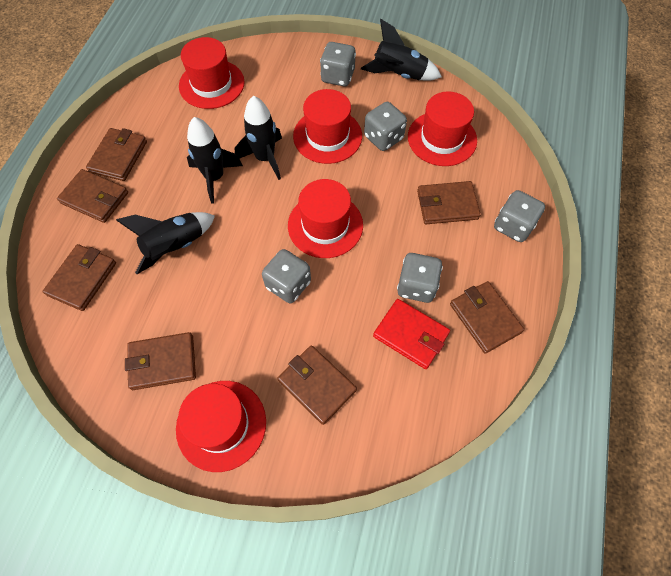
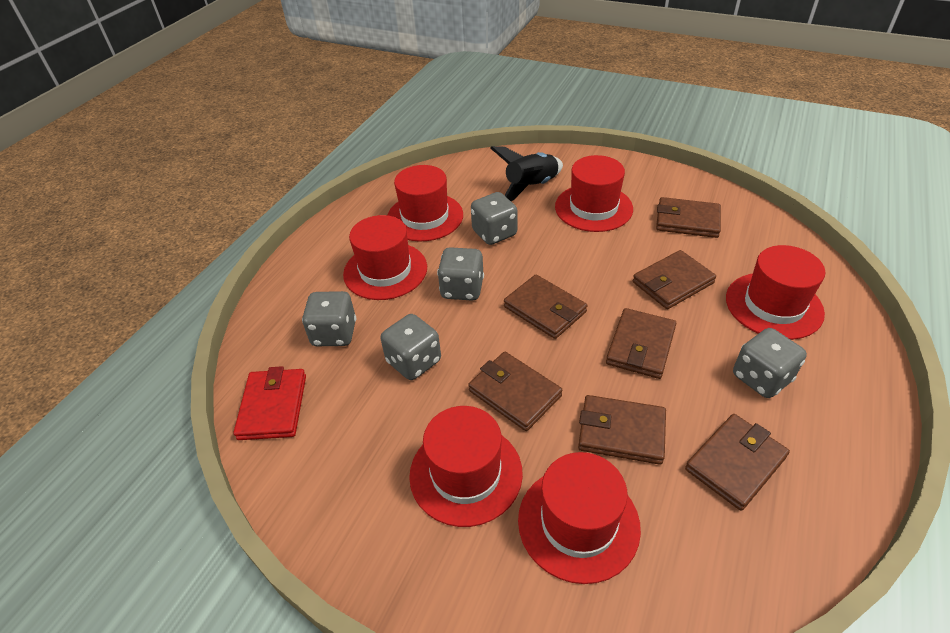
black rocket: [116,212,215,274] [187,117,243,204] [235,96,282,180] [361,19,442,81] = 4 -> [490,146,563,201] = 1
red hat: [176,381,266,472] [179,37,245,109] [288,179,363,258] [293,89,362,164] [408,92,477,166] = 5 -> [343,215,427,300] [387,165,463,241] [409,406,523,527] [518,452,641,584] [555,155,633,232] [726,245,825,340] = 6

